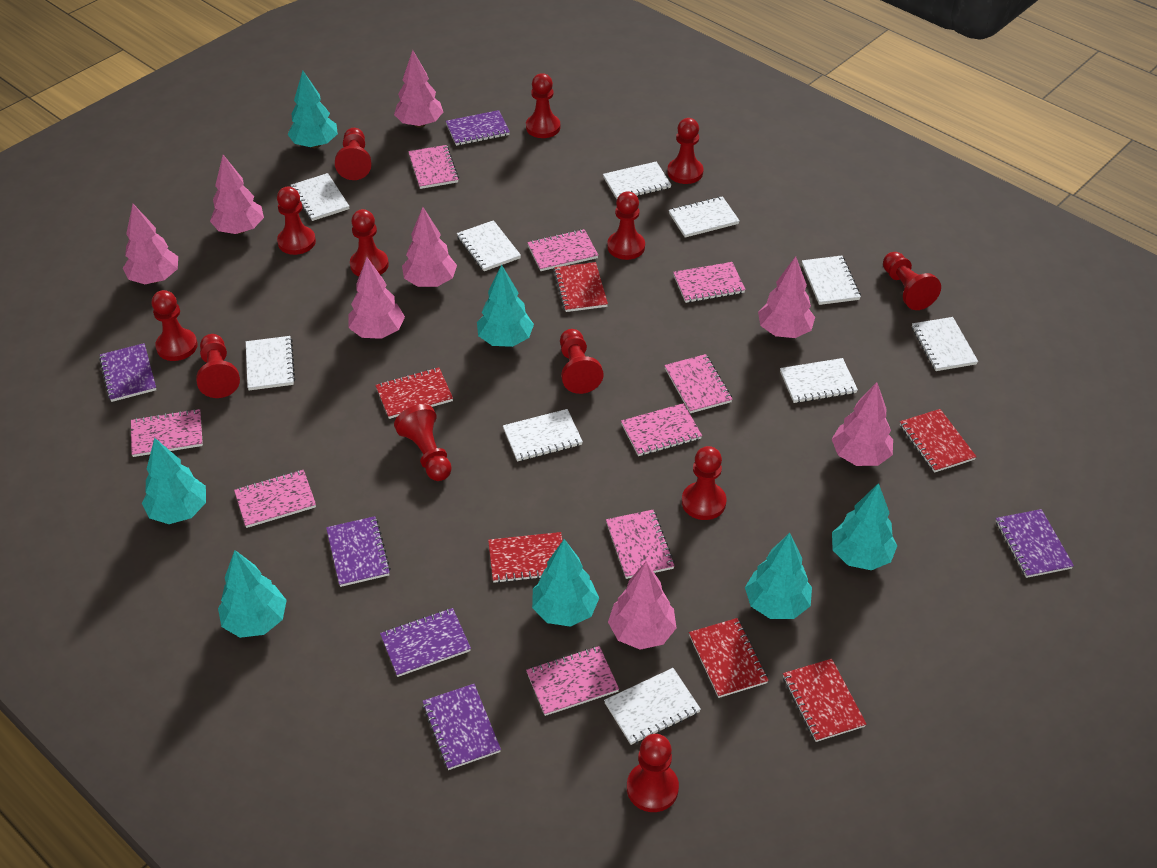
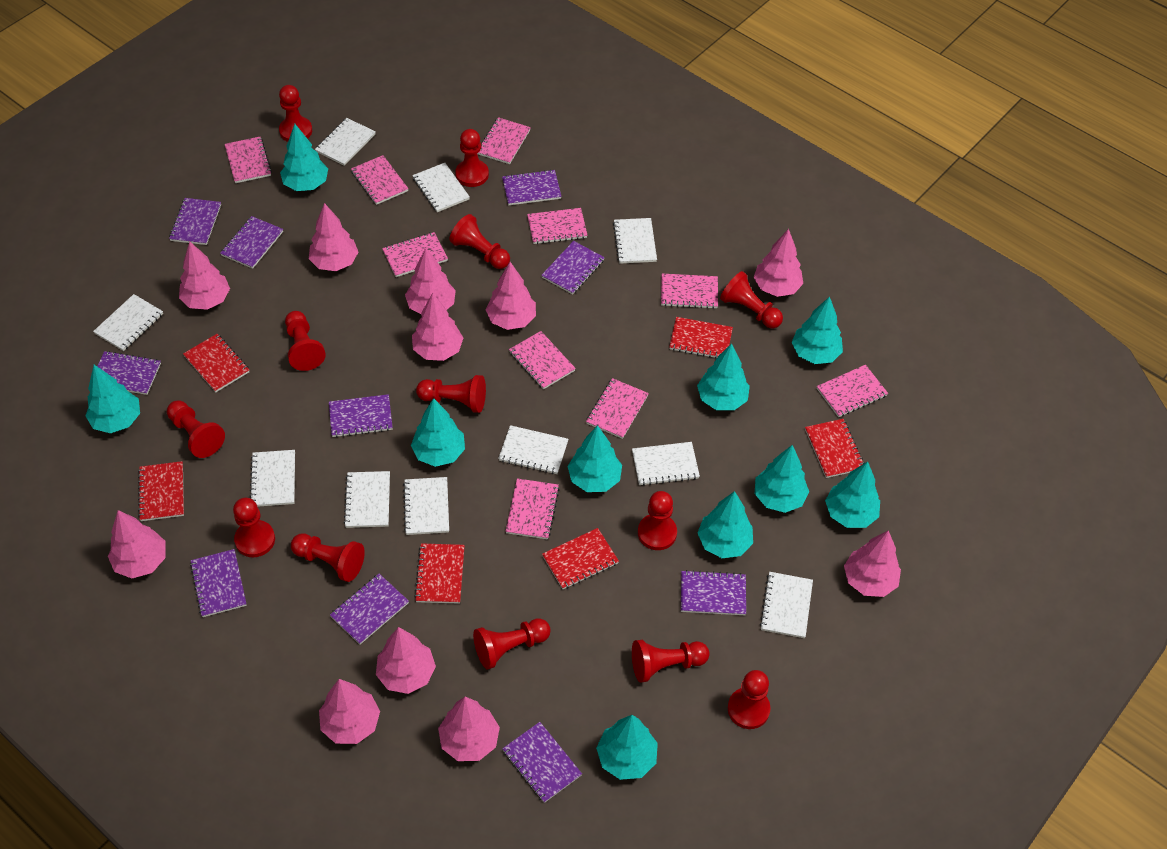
pink notebook: [131,409,203,457] [234,470,316,528] [408,145,459,189] [526,646,619,716] [527,229,598,271] [606,510,675,579] [621,403,702,456] [664,354,733,413] [673,262,746,303] = 9 -> [225,137,272,183] [351,155,409,205] [382,232,448,277] [477,117,531,164] [505,478,560,539] [509,331,576,389] [527,208,588,244] [586,378,649,439] [661,274,718,309] [817,365,888,417] = 10
pink tree: [123,204,178,284] [210,155,264,234] [348,257,405,339] [394,50,443,128] [402,207,457,287] [608,562,676,650] [758,256,815,338] [832,382,893,466] = 8 -> [108,510,165,578] [179,241,230,310] [309,203,358,271] [319,679,380,744] [376,627,436,694] [405,248,456,314] [412,293,463,361] [438,697,500,761] [486,262,536,330] [753,229,803,297] [844,530,901,597] = 11
purple notebook: [99,343,156,402] [326,516,391,587] [380,608,471,677] [422,684,501,770] [446,110,510,146] [996,509,1074,578] = 6 -> [97,351,161,395] [169,198,221,245] [190,549,247,617] [220,216,283,269] [329,394,393,437] [330,574,409,645] [502,169,562,205] [502,722,582,803] [541,241,605,295] [681,570,746,615] = 10
turquoise tree: [142,438,206,524] [218,550,287,638] [287,70,338,148] [477,265,534,347] [532,539,599,627] [745,533,812,619] [832,483,897,570] = 7 -> [85,365,140,433] [280,124,328,191] [411,398,465,467] [568,425,622,492] [596,715,658,780] [697,343,750,410] [698,491,753,558] [755,445,809,513] [792,296,843,364] [825,461,880,528] = 10

